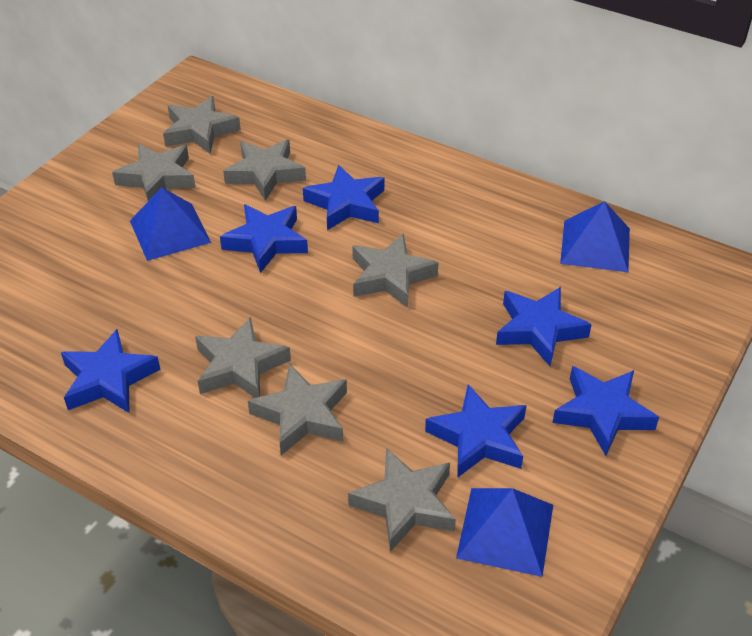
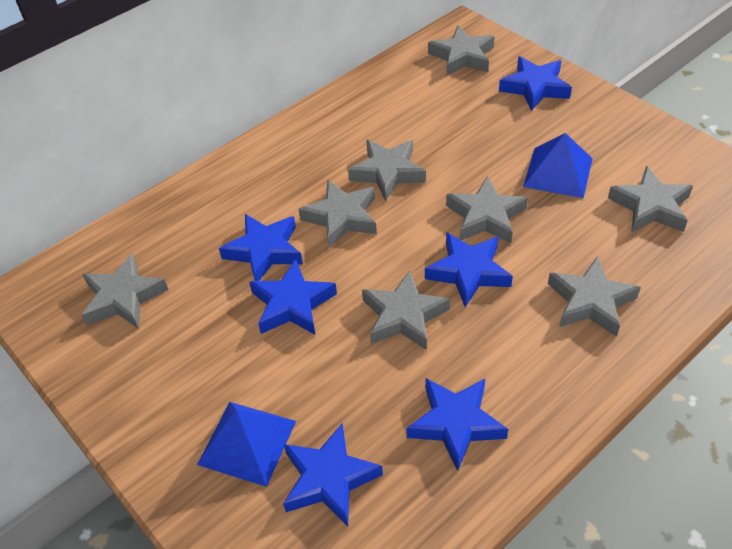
blue pyramid: [130,187,211,261] [456,488,553,577] [560,201,630,272] = 3 -> [197,402,296,487] [523,133,593,198] = 2
grey star: [112,144,196,201] [163,96,241,154] [195,317,291,398] [223,139,306,201] [248,364,347,455] [348,448,456,552] [352,234,438,308] = 7 -> [81,254,168,329] [298,180,377,248] [348,140,426,202] [362,270,450,350] [428,26,495,76] [446,176,528,243] [548,257,641,337] [608,166,693,233] = 8

